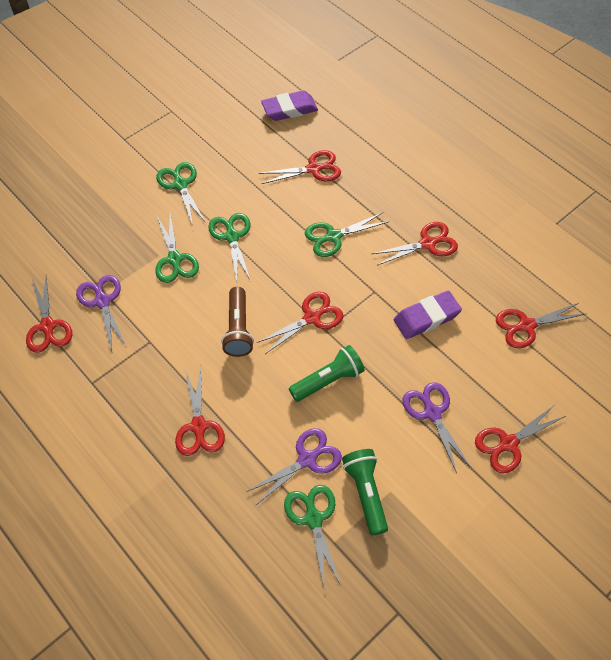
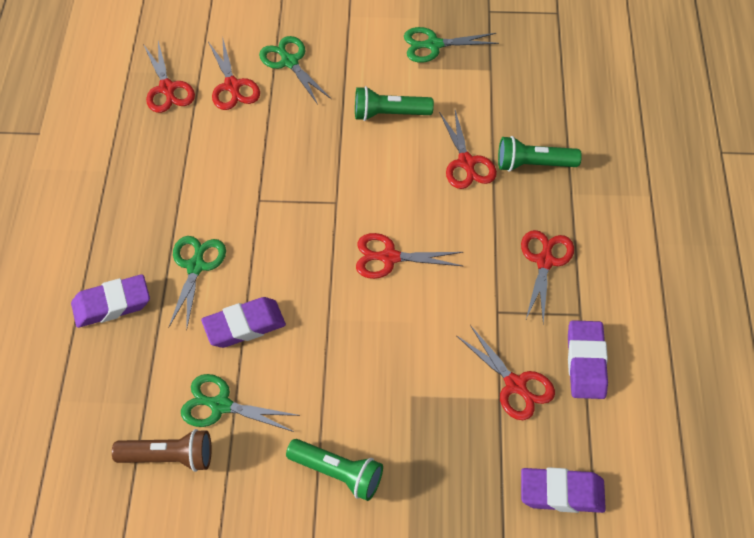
green flashlight: [289,345,365,402] [342,449,388,535] = 2 -> [286,439,383,501] [355,86,434,121] [498,136,582,172] = 3
green scissors: [155,214,199,283] [156,162,206,226] [208,213,251,282] [284,485,341,592] [305,213,388,257] = 5 -> [168,236,226,331] [181,374,300,432] [259,36,331,105] [404,27,499,63] = 4
purple eraser: [261,90,318,121] [394,291,462,339] = 2 -> [71,274,150,328] [201,297,286,348] [521,467,606,513] [568,320,608,399] = 4
purple scissors: [76,275,126,351] [246,428,342,506] [403,382,471,473] = 3 -> none = 0
red scissors: [26,277,72,353] [175,366,225,456] [257,292,344,354] [259,150,341,184] [372,222,458,265] [475,406,566,473] [496,302,585,348] = 7 -> [143,41,195,113] [208,36,260,110] [356,233,463,279] [439,110,497,189] [456,325,555,420] [521,230,574,324] = 6

